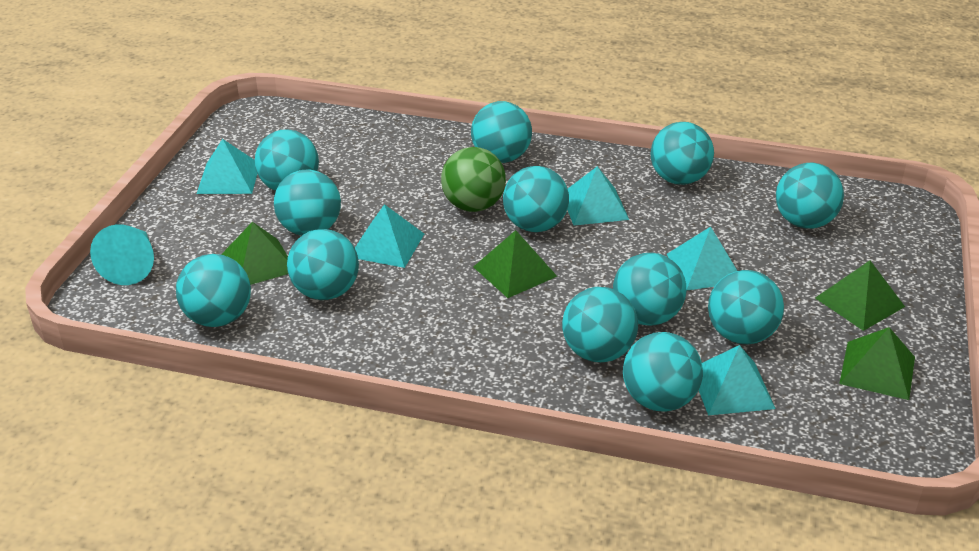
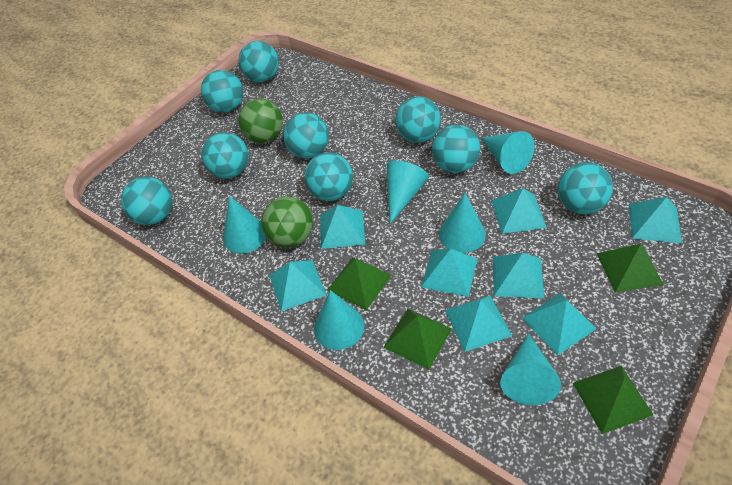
green ball: [441,147,506,212] = 1 -> [238,98,283,143] [261,196,313,248] = 2
turquoise ball: [176,254,251,327] [254,129,319,191] [274,170,341,236] [287,229,359,300] [471,101,532,163] [503,166,569,232] [562,287,638,362] [613,253,686,326] [623,332,703,412] [651,122,714,185] [708,270,784,344] [776,163,844,229] = 12 -> [121,176,173,225] [201,70,243,113] [201,132,249,179] [238,41,279,82] [283,112,329,159] [305,153,353,201] [395,97,441,143] [432,125,480,173] [558,162,613,214] = 9
turquoise cone: [90,224,154,285] = 1 -> [223,196,266,254] [314,290,364,350] [387,160,429,224] [439,193,486,253] [481,131,534,174] [500,333,561,405] = 6
turquoise pyramid: [197,139,257,194] [355,204,424,268] [567,166,629,226] [667,227,737,291] [699,345,776,415] = 5 -> [269,260,326,312] [320,205,365,249] [421,249,477,297] [445,296,512,352] [491,188,547,234] [493,253,544,298] [522,293,597,355] [629,197,682,243] = 8

